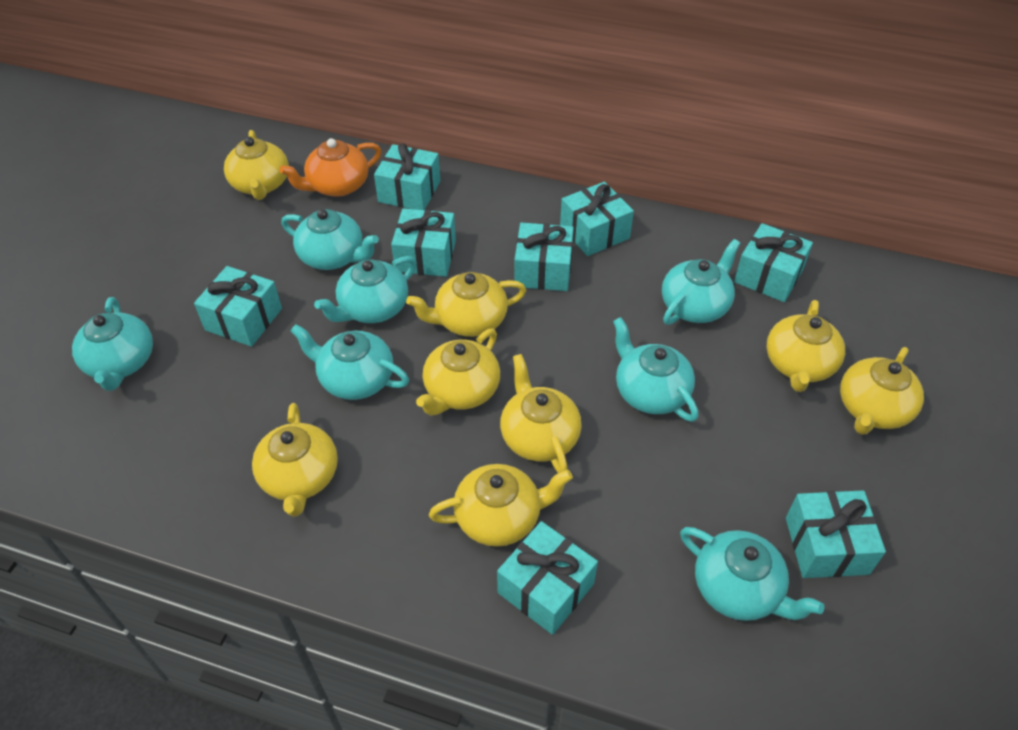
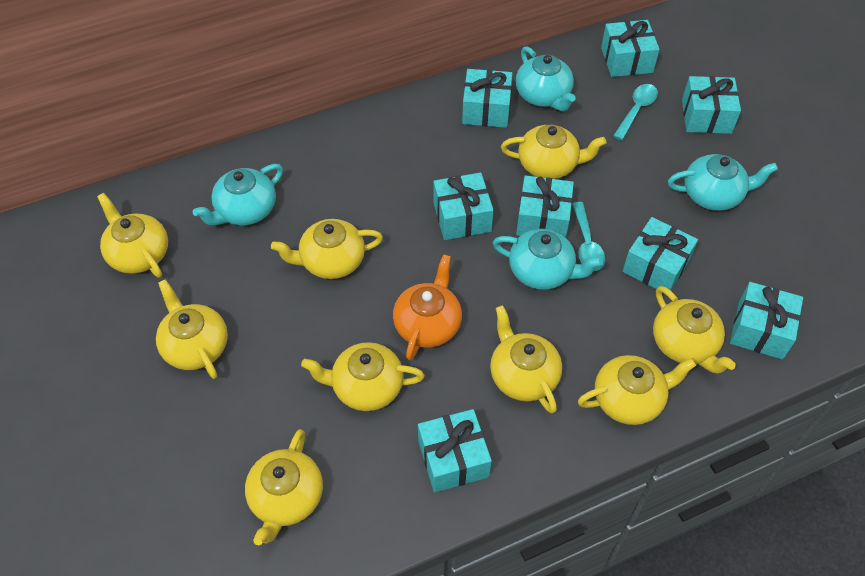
turquoise spoon: none = 0 -> [572,202,606,271] [613,84,658,140] = 2
turquoise teapot: [72,297,153,391] [281,209,379,270] [290,324,409,400] [314,256,417,323] [613,317,698,422] [662,239,740,325] [680,527,825,621] = 7 -> [193,164,283,225] [493,229,603,290] [516,46,576,111] [668,154,778,211] = 4
yellow teapot: [224,130,289,200] [252,403,338,517] [406,272,526,337] [416,329,500,416] [429,464,573,547] [500,354,582,473] [767,300,845,392] [840,347,924,435] = 8 -> [97,193,168,278] [156,279,228,379] [245,429,323,545] [271,219,383,279] [301,342,425,411] [490,305,562,413] [501,125,606,179] [578,355,697,425] [653,286,736,374] = 9

